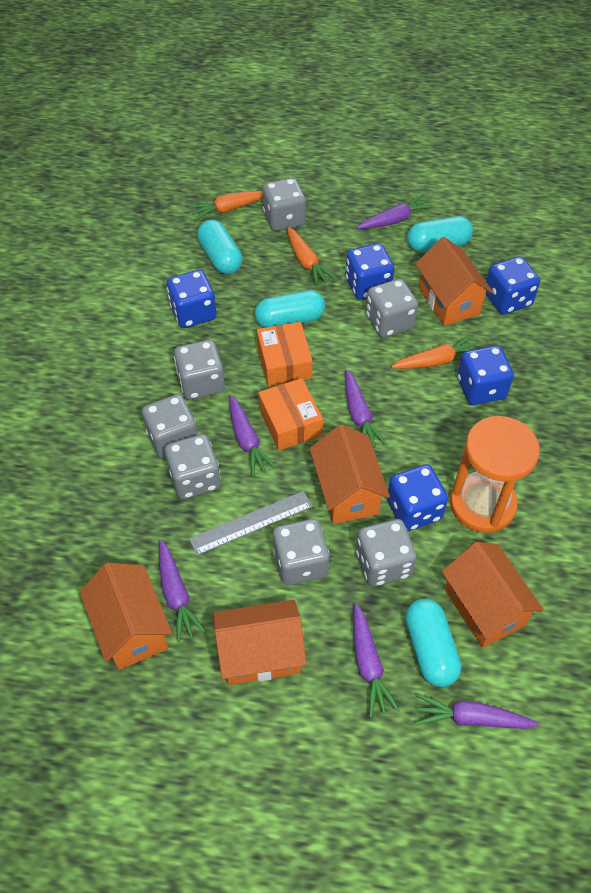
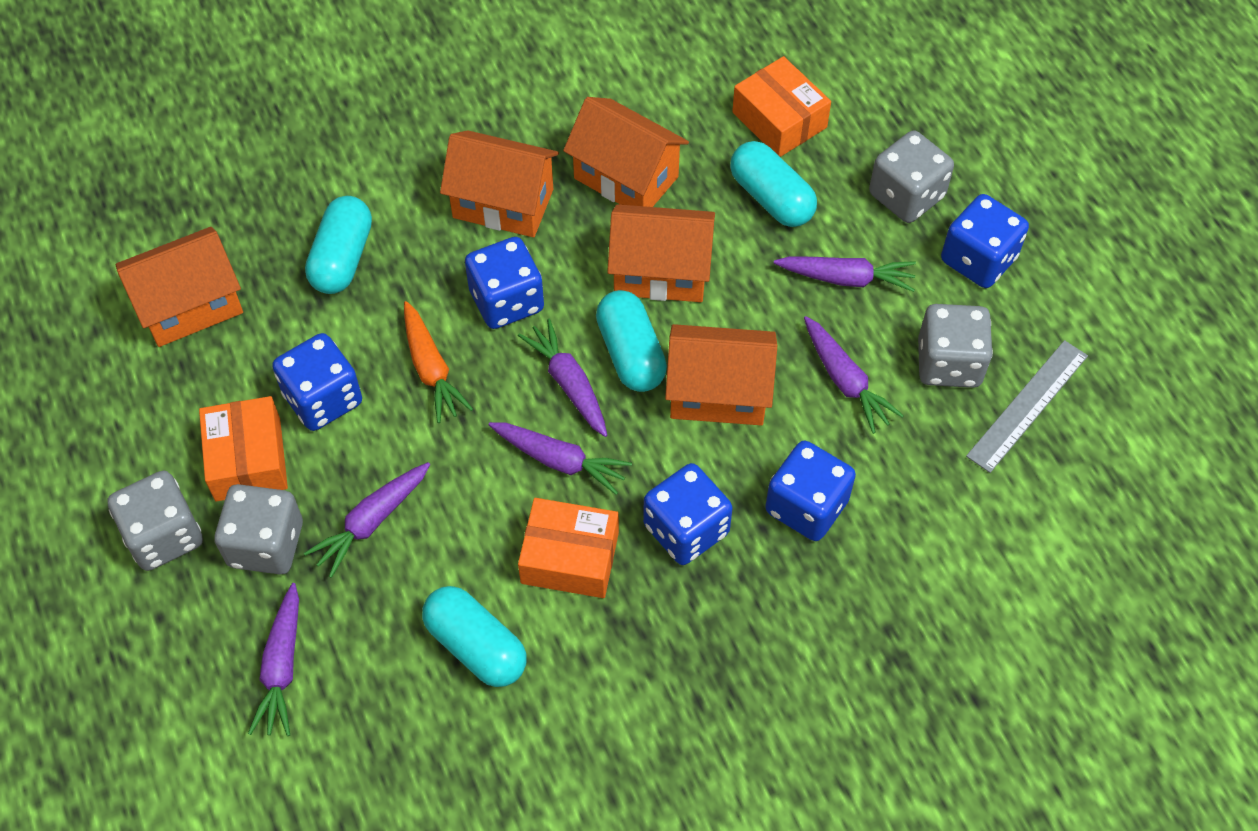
grey dice: [142,394,198,459] [165,434,221,499] [174,340,225,400] [262,178,306,231] [273,519,329,586] [356,519,417,587] [366,279,418,338] = 7 -> [107,471,203,571] [214,484,303,575] [869,130,954,223] [918,304,993,388] = 4
orange box: [257,322,313,387] [258,378,323,451] = 2 -> [199,396,288,502] [518,498,619,598] [732,56,831,157] = 3
orange carrot: [189,191,263,221] [287,227,336,287] [391,335,478,369] = 3 -> [404,301,473,423] = 1
orange hourglass: [450,416,540,533] = 1 -> none = 0

